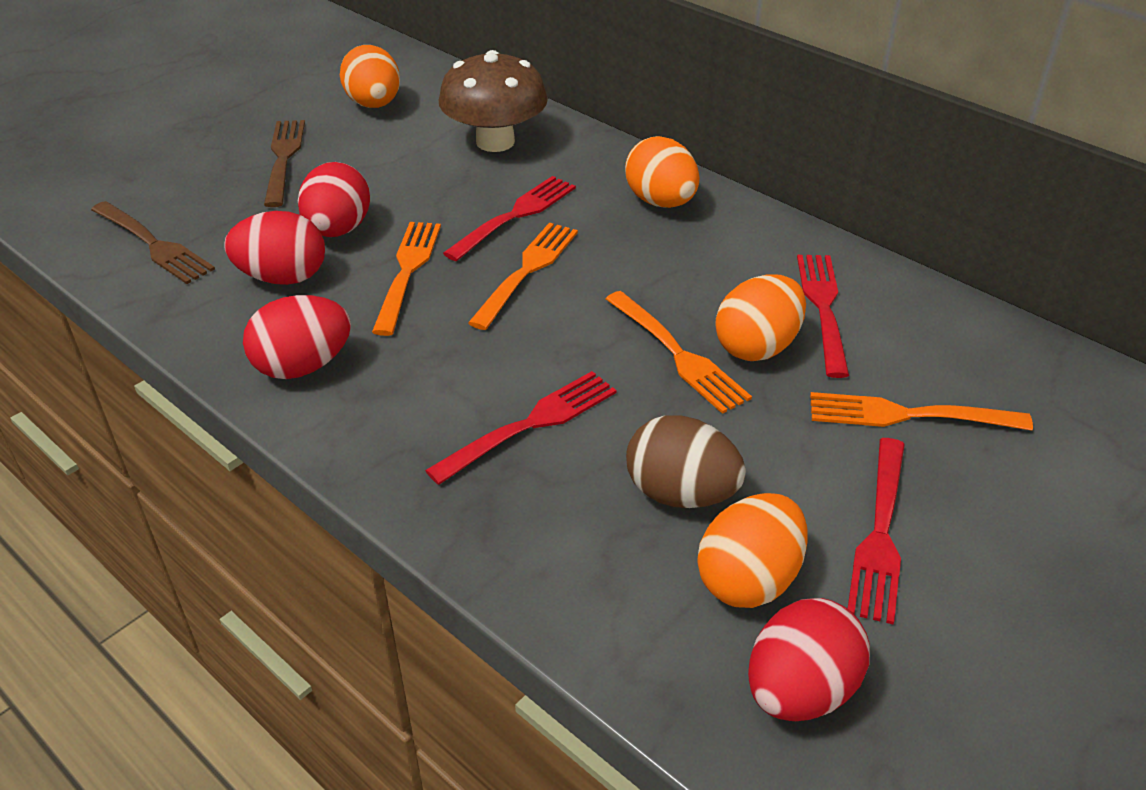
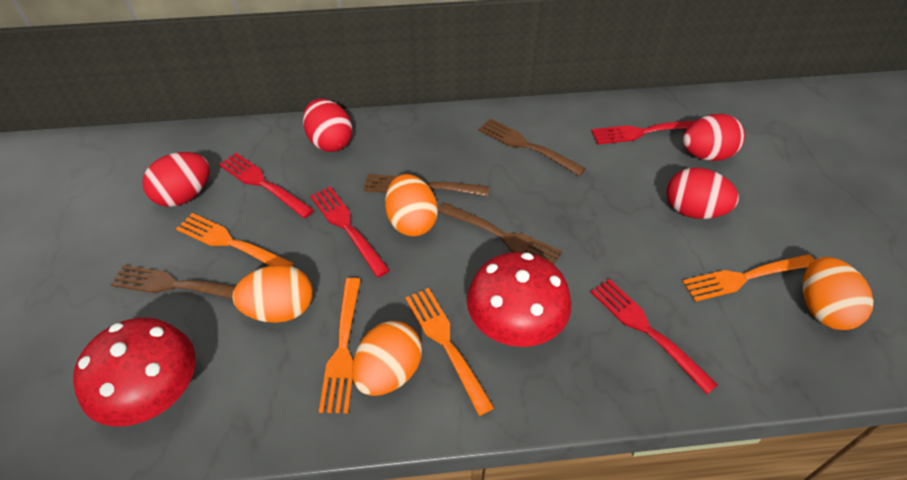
brown egg: [626,415,746,508] = 1 -> none = 0
brown fork: [91,201,215,284] [264,120,305,207] = 2 -> [110,265,236,299] [363,174,489,196] [438,203,562,264] [478,118,586,176] = 4
brown mushroom: [439,50,548,152] = 1 -> none = 0
red mushroom: none = 0 -> [73,317,196,427] [467,252,571,347] = 2

